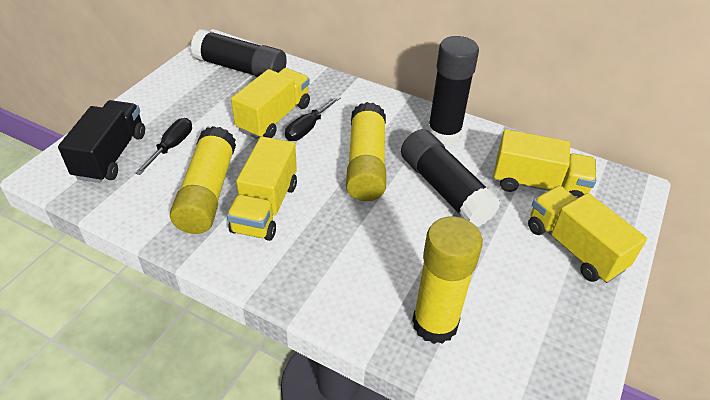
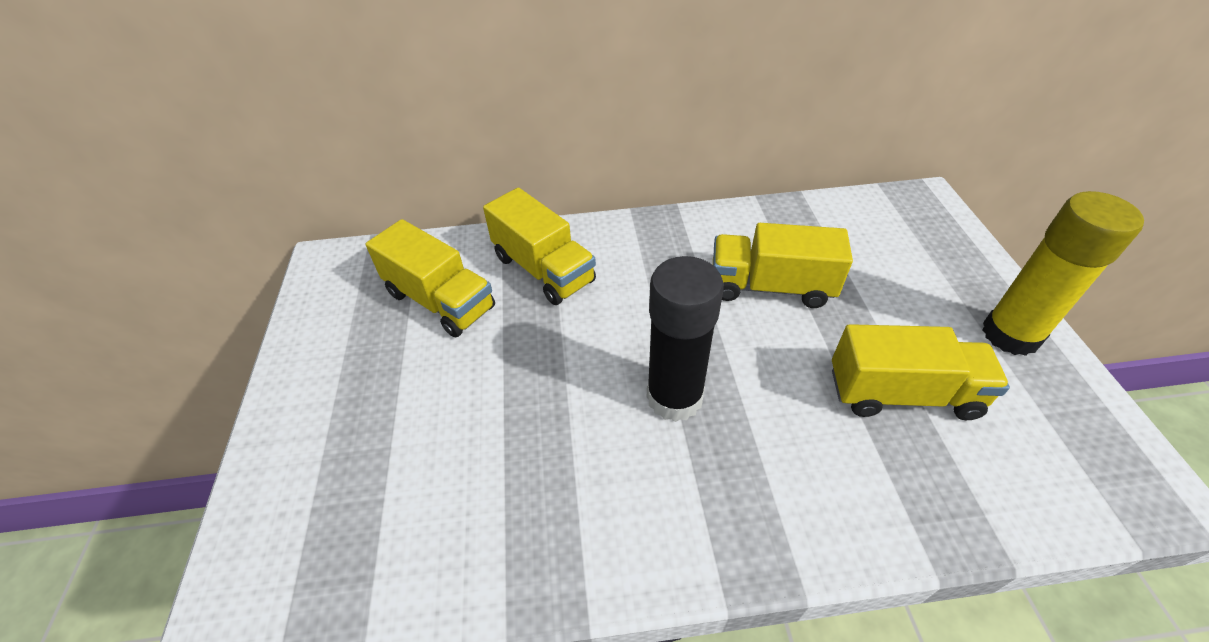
black glue stick: [191,29,287,77] [401,129,500,227] [428,36,479,145] = 3 -> [647,256,724,422] = 1
black screwdriver: [135,118,192,175] [285,96,341,141] = 2 -> none = 0
black truck: [58,100,145,183] = 1 -> none = 0
yellow glue stick: [170,126,236,234] [346,102,386,201] [412,216,483,344] = 3 -> [982,191,1144,356] = 1

